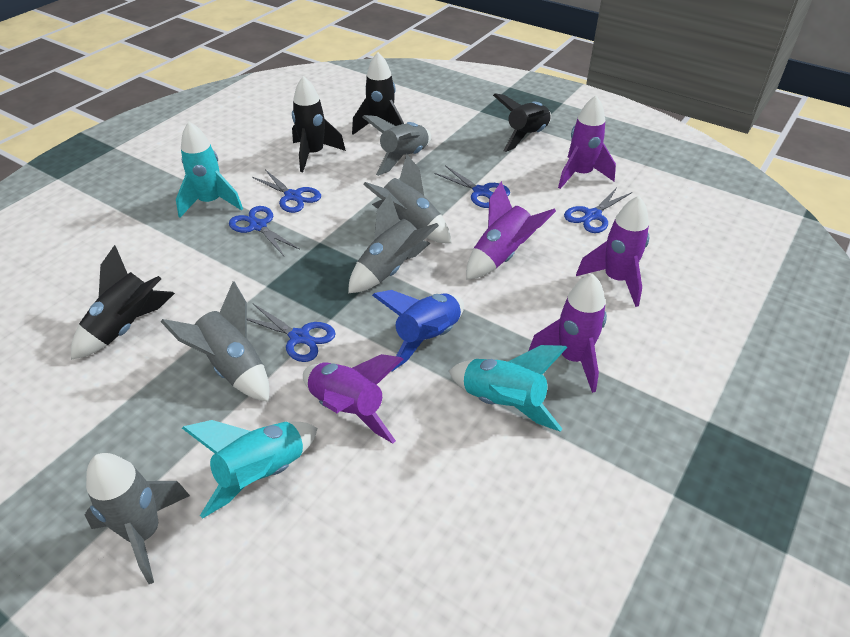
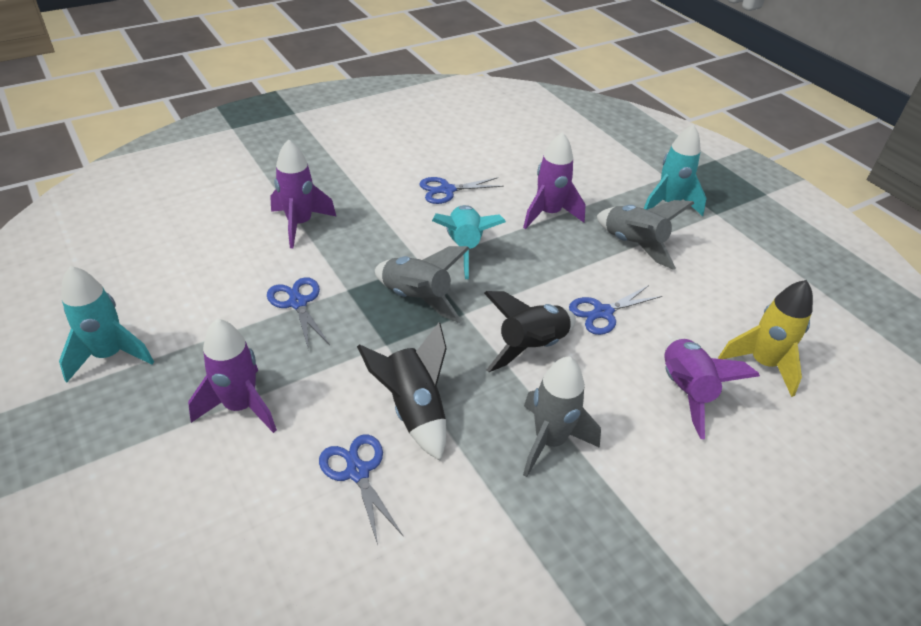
black rocket: [71,245,175,360] [292,76,346,172] [352,52,404,135] [493,93,551,152] = 4 -> [357,322,447,461] [484,291,576,372] = 2
blue rocket: [372,290,464,371] = 1 -> none = 0
blue scissors: [229,206,300,256] [247,304,336,362] [252,169,321,213] [434,165,510,208] [564,187,632,233] = 5 -> [267,277,330,351] [319,435,404,545] [419,177,504,204] [569,285,662,335] = 4
grey rocket: [85,453,190,584] [161,281,270,402] [348,193,439,293] [362,115,431,176] [363,154,451,243] = 5 -> [375,246,470,323] [523,356,601,477] [597,200,694,270] = 3
purple rocket: [303,354,403,444] [466,181,556,280] [528,274,607,393] [558,96,616,189] [576,196,649,307] = 5 -> [188,319,277,433] [270,139,337,248] [523,132,585,229] [664,337,760,439] = 4
yellow rocket: none = 0 -> [718,280,813,397] = 1

